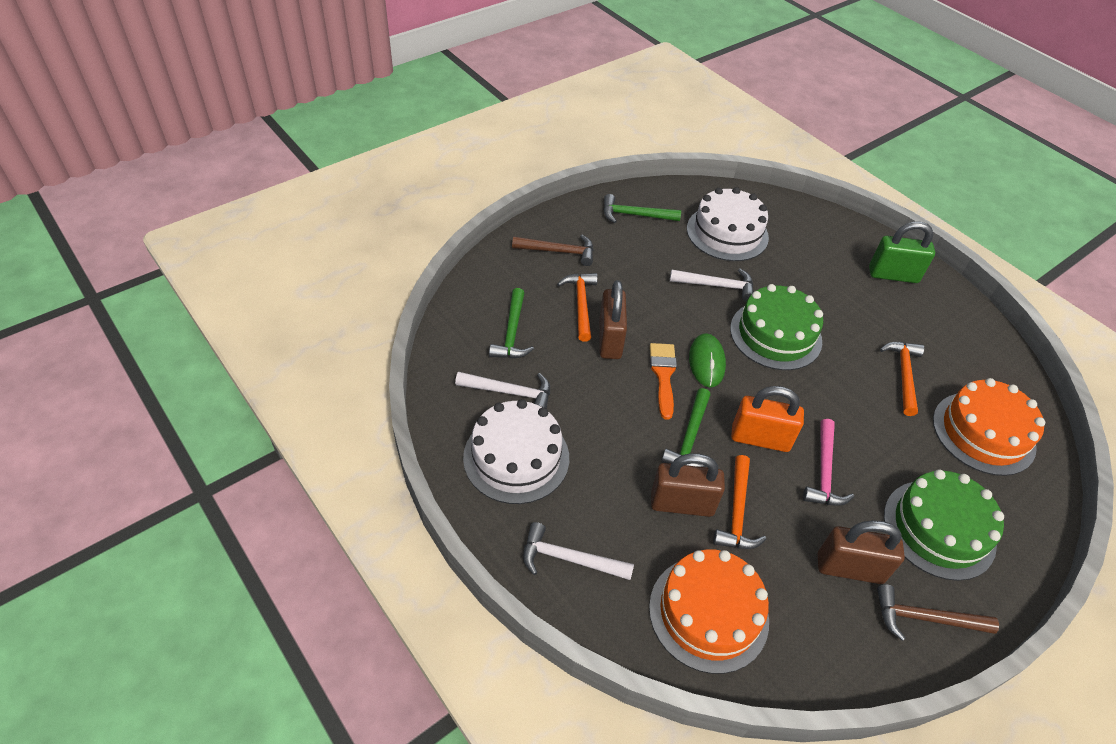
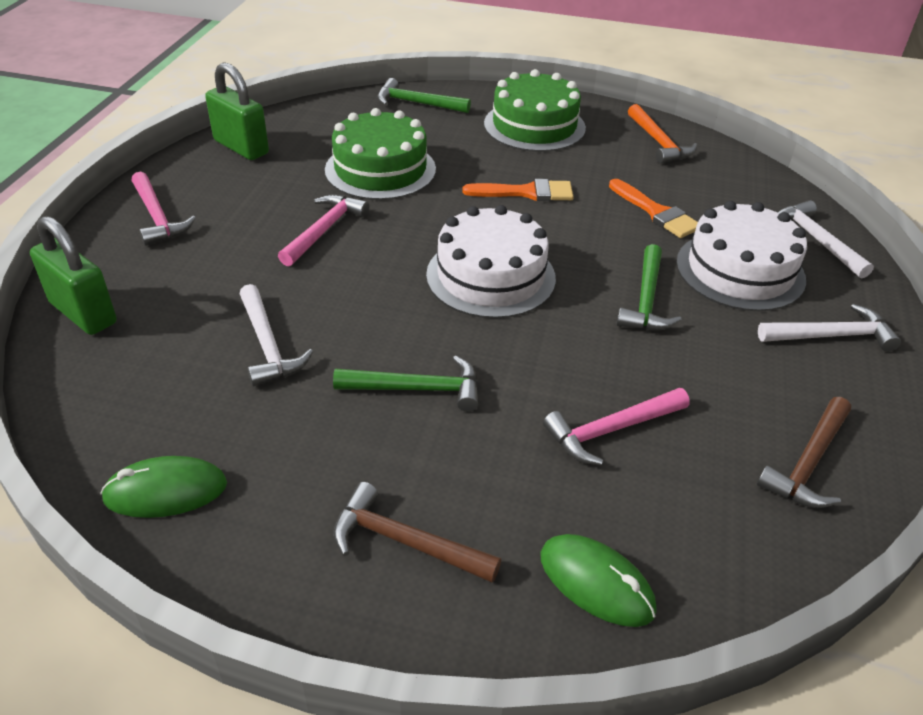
brown padlock: [599,280,627,359] [651,453,725,517] [818,520,905,584] = 3 -> none = 0
green mouse: [689,333,726,387] = 1 -> [100,456,227,518] [541,534,657,627] = 2
green padlock: [869,221,935,283] = 1 -> [30,216,117,335] [205,62,269,160] = 2
orange brush: [650,343,677,420] = 1 -> [462,179,574,201] [609,179,698,238] = 2
orange cake: [649,549,769,674] [933,378,1045,476] = 2 -> none = 0
orange hammer: [557,273,598,342] [713,455,766,549] [880,342,924,416] = 3 -> [628,104,697,164] = 1
orange padlock: [731,386,804,452] = 1 -> none = 0
pink hammer: [803,419,854,506] = 1 -> [131,171,196,246] [278,194,369,267] [543,388,690,465] = 3

